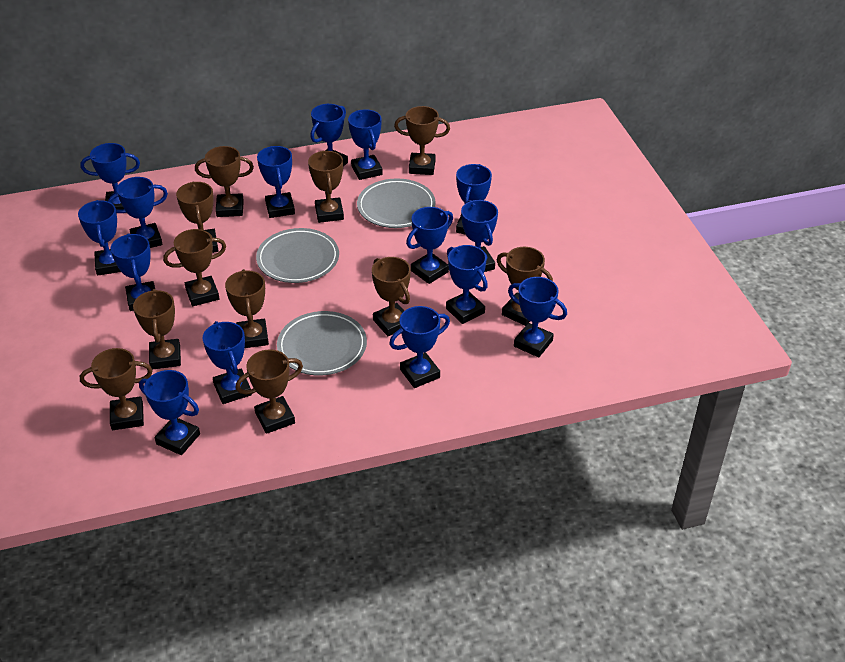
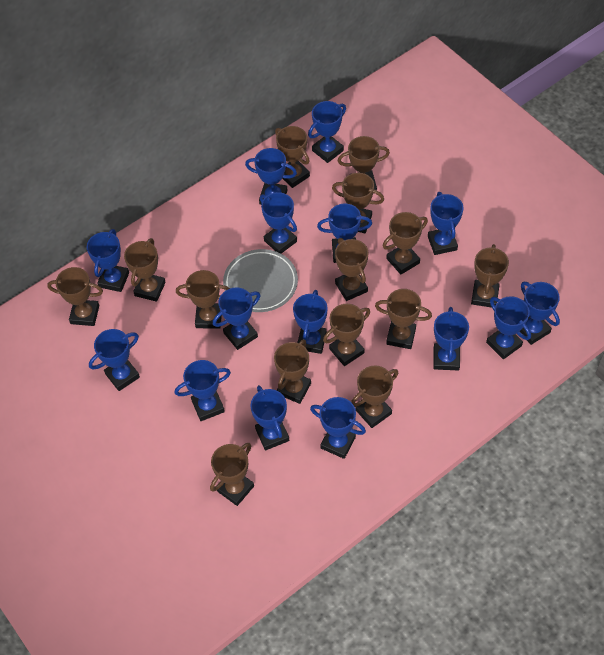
brown trophy: [80,348,153,430] [133,289,181,370] [163,229,226,306] [176,181,218,253] [195,146,254,217] [225,269,269,348] [235,349,303,434] [308,150,344,223] [372,257,411,336] [394,106,450,175] [497,247,553,326] = 11 -> [47,267,103,326] [124,238,166,302] [176,270,230,329] [210,443,254,506] [274,339,311,404] [275,126,310,188] [323,304,370,366] [332,173,384,233] [335,238,369,301] [338,136,390,190] [351,366,398,428] [375,289,432,349] [383,212,428,275] [471,244,509,308] = 14
grey plate: [256,228,339,283] [277,311,367,375] [357,178,436,228] = 3 -> [223,249,298,312] = 1

